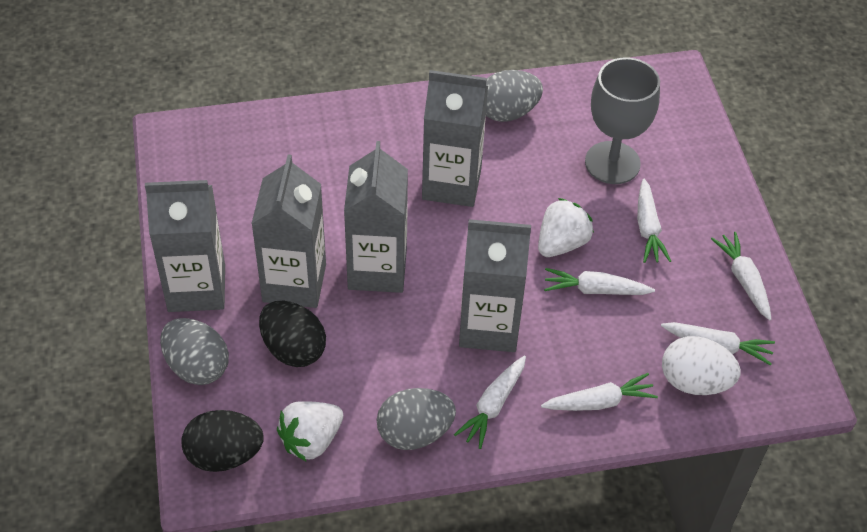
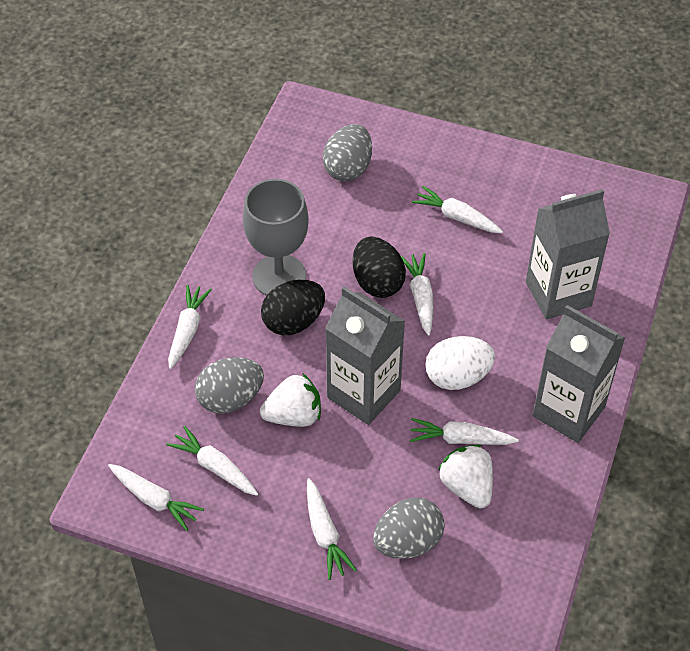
grey carton: [145,180,225,312] [251,155,326,308] [344,141,408,293] [422,70,488,207] [459,219,531,352] = 5 -> [325,286,405,425] [526,189,610,319] [533,305,625,443] = 3
white carrot: [454,356,526,449] [541,373,658,411] [544,268,655,295] [637,179,671,263] [661,322,775,366] [711,232,772,320] = 6 -> [108,464,204,531] [166,425,258,496] [168,285,212,369] [307,478,357,580] [401,253,433,336] [409,418,519,445] [412,186,503,233] = 7

